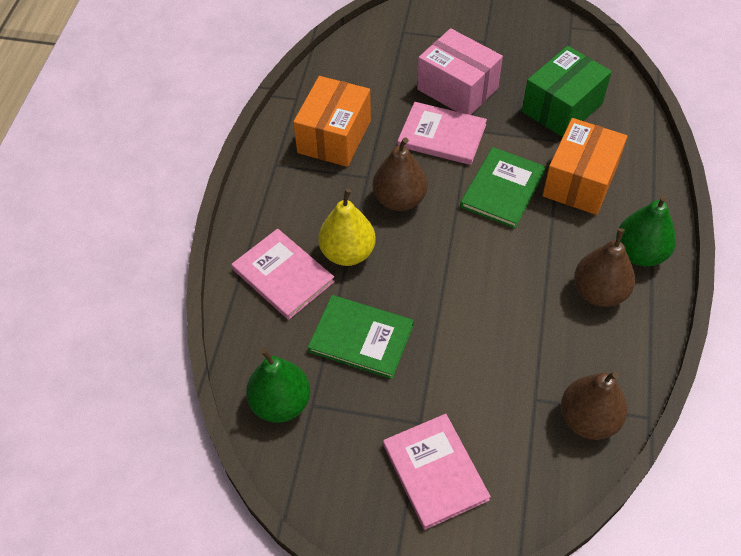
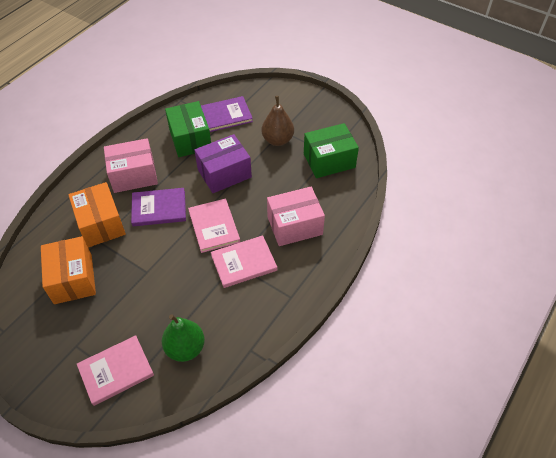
brown pear: [373,137,427,211] [561,371,627,440] [574,228,635,307] = 3 -> [262,96,294,146] = 1
green book: [308,295,414,379] [460,147,546,228] = 2 -> none = 0
green box: [522,46,612,137] = 1 -> [165,101,211,157] [304,123,359,178] = 2
green pear: [246,348,310,423] [616,195,676,267] = 2 -> [162,314,205,362] = 1
pink box: [417,28,503,115] = 1 -> [104,138,158,193] [267,187,325,246] = 2
purple book: none = 0 -> [131,188,186,227] [201,96,253,132] = 2
purple box: none = 0 -> [194,134,252,193] = 1
yellow pear: [318,188,376,266] = 1 -> none = 0

